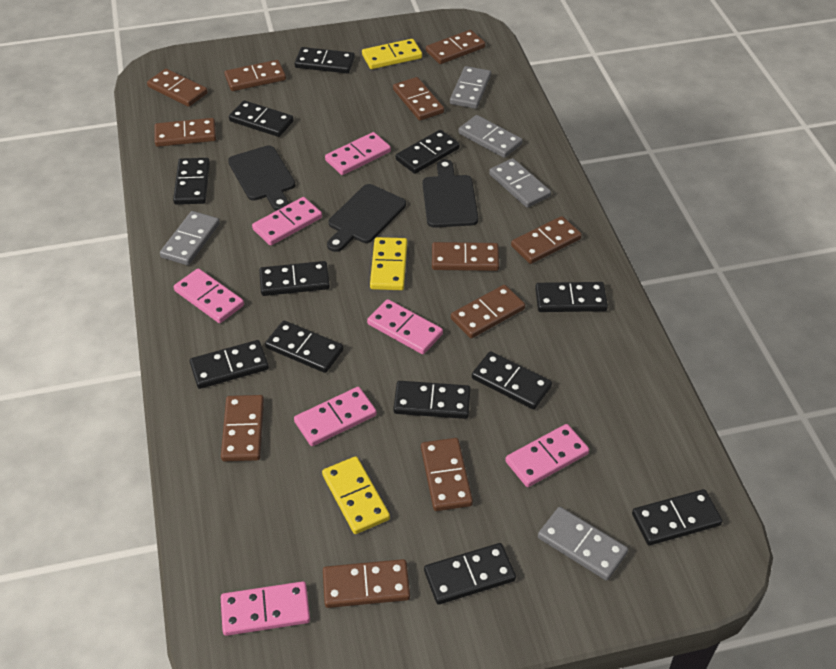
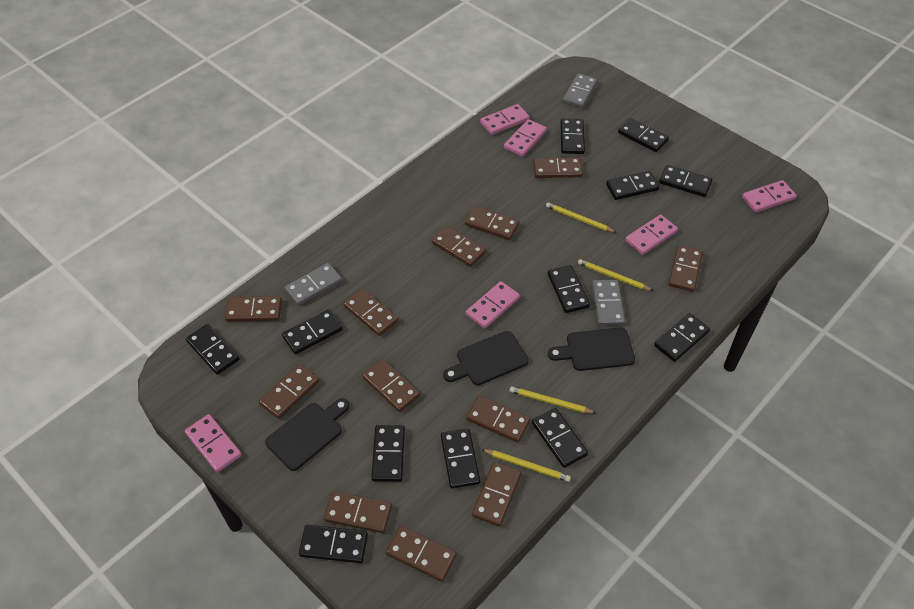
brown domino: [147,69,208,107] [155,118,216,147] [221,395,264,462] [224,60,286,91] [323,559,410,608] [393,77,444,121] [421,438,473,511] [426,30,485,64] [432,242,499,271] [451,285,525,338] [511,216,582,264] = 11 -> [225,296,282,321] [259,364,319,419] [324,491,392,533] [343,289,398,336] [362,359,420,412] [386,526,457,582] [432,226,486,267] [465,206,519,240] [466,395,531,443] [472,462,521,527] [533,157,583,178] [668,245,703,292] = 12
grey domino: [160,211,220,265] [450,66,491,109] [458,115,523,158] [489,158,551,208] [538,507,628,581] = 5 -> [284,263,342,306] [562,73,598,108] [592,280,625,326] = 3
pink domino: [174,268,244,323] [221,581,310,636] [252,197,322,246] [294,387,377,446] [325,132,391,175] [367,299,443,354] [505,424,589,487] = 7 -> [185,414,242,472] [466,281,520,329] [480,104,530,135] [504,119,547,157] [625,214,678,255] [742,180,797,213] = 6
yellow domino: [322,456,390,534] [362,39,422,69] [370,237,407,290] = 3 -> none = 0
yellow pencil: none = 0 -> [481,449,571,482] [510,386,596,413] [546,202,616,232] [578,259,653,291] = 4

